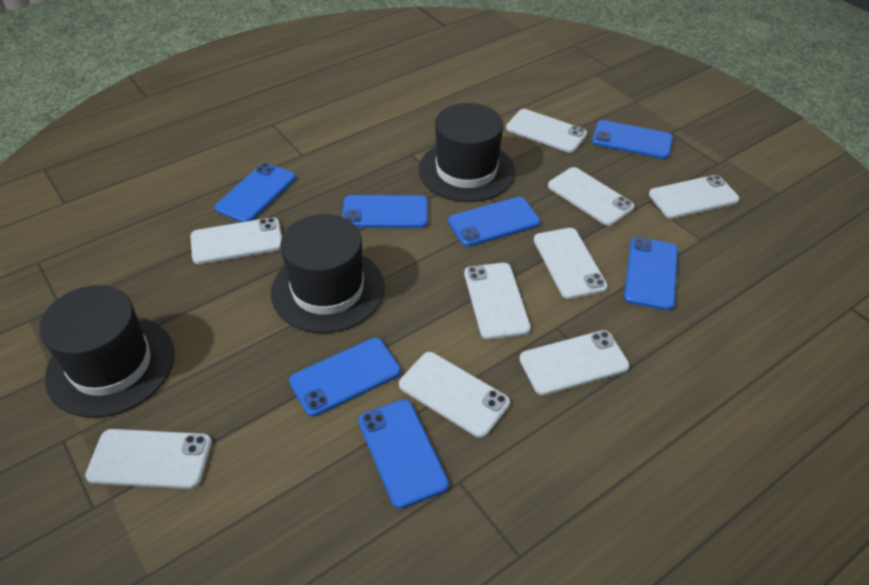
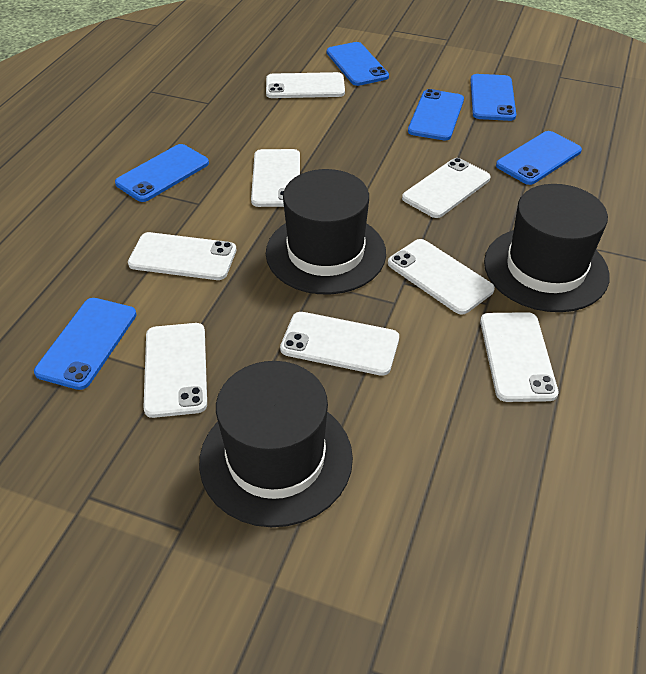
blue phone: [215,163,296,222] [289,338,401,417] [342,195,428,228] [358,399,449,509] [448,197,540,247] [592,120,673,159] [624,237,678,311] = 7 -> [34,298,136,390] [115,144,209,202] [327,42,389,86] [408,89,464,141] [471,74,516,121] [496,131,582,185] = 6
white phone: [85,429,212,489] [190,217,282,264] [399,352,510,438] [464,263,531,340] [506,109,587,153] [519,330,630,395] [534,228,608,299] [548,167,635,226] [649,175,740,219] = 9 -> [128,232,236,280] [143,323,207,418] [251,149,300,207] [266,72,345,98] [280,312,399,376] [388,239,495,315] [402,158,491,218] [480,312,559,402] = 8

